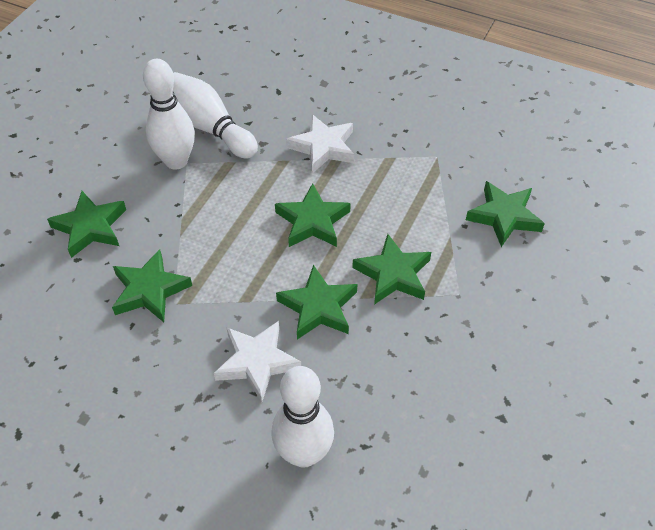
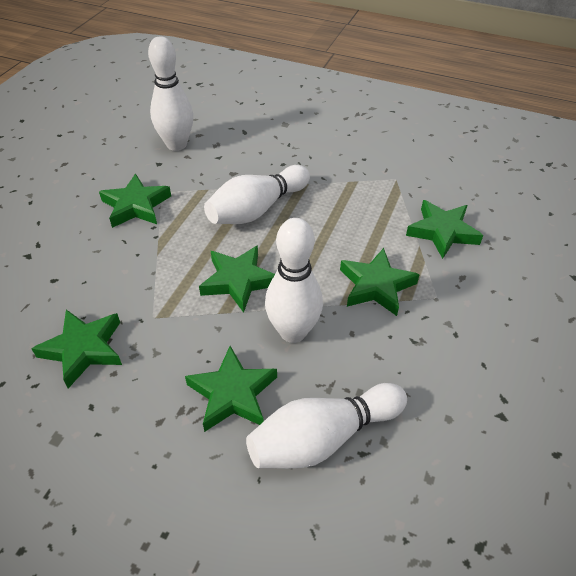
white bowling pin: [143,59,195,170] [173,72,258,158] [271,366,334,468] = 3 -> [148,36,193,151] [204,165,310,224] [246,383,407,469] [265,218,323,343] = 4
white star: [214,321,301,402] [286,114,354,173] = 2 -> none = 0

